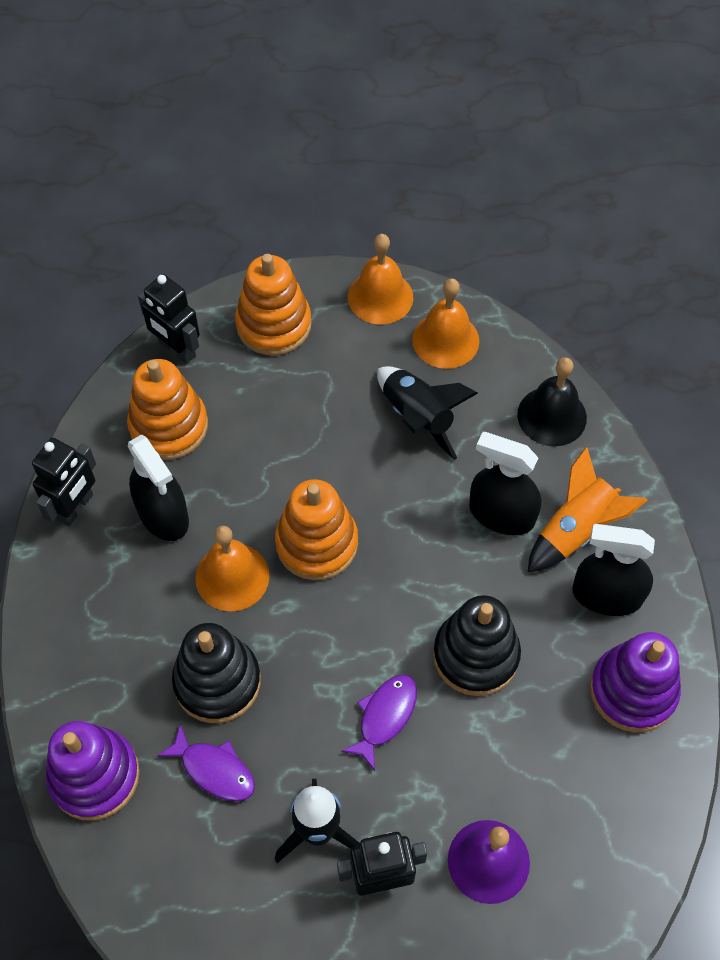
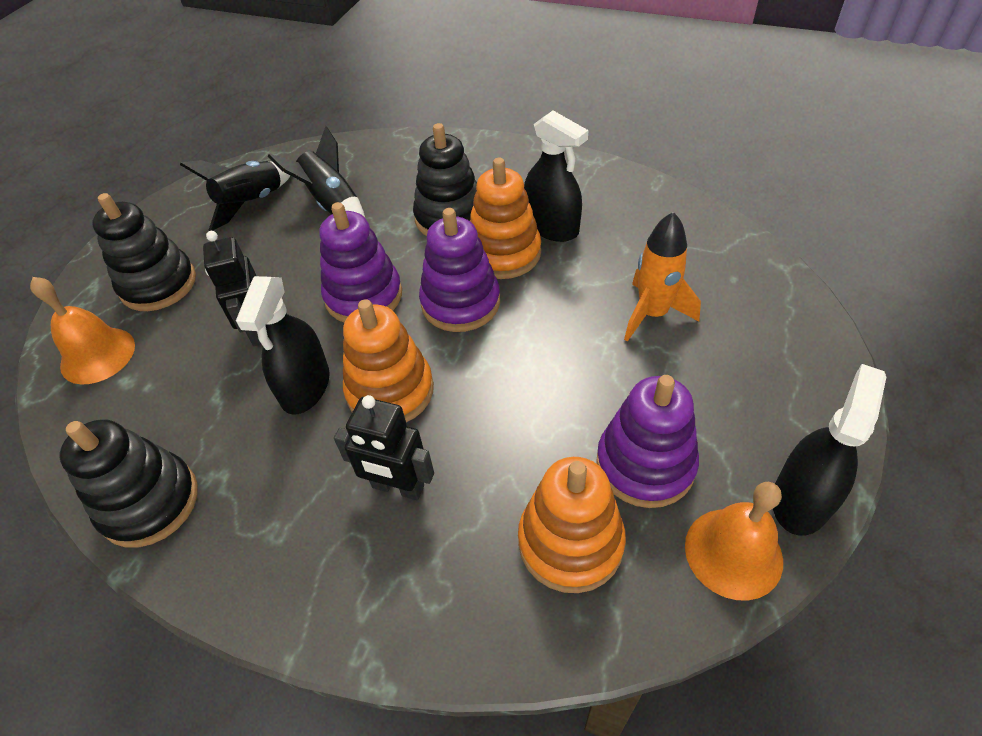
black bell: [517,357,587,447] = 1 -> none = 0
black robot: [32,438,96,526] [138,274,200,364] [337,832,427,896] = 3 -> [203,231,261,346] [334,395,434,500] = 2
black stacking toy: [172,623,261,723] [433,595,521,696] = 2 -> [59,419,198,547] [92,193,196,311] [413,123,477,236] = 3
orange bell: [195,526,269,612] [348,234,413,324] [412,278,479,369] = 3 -> [30,277,135,385] [685,482,783,601] = 2
purple bell: [448,820,530,904] = 1 -> none = 0
purple fish: [157,725,255,801] [341,674,417,771] = 2 -> none = 0
purple stacking toy: [46,721,140,821] [590,632,681,733] = 2 -> [320,202,402,322] [419,208,500,332] [596,375,699,508] = 3

